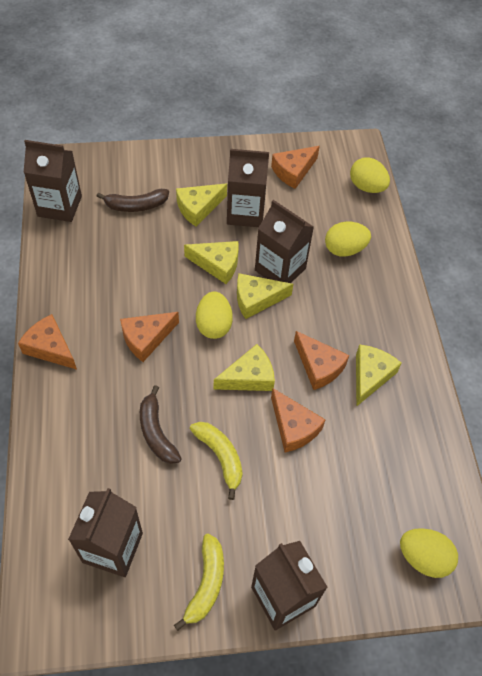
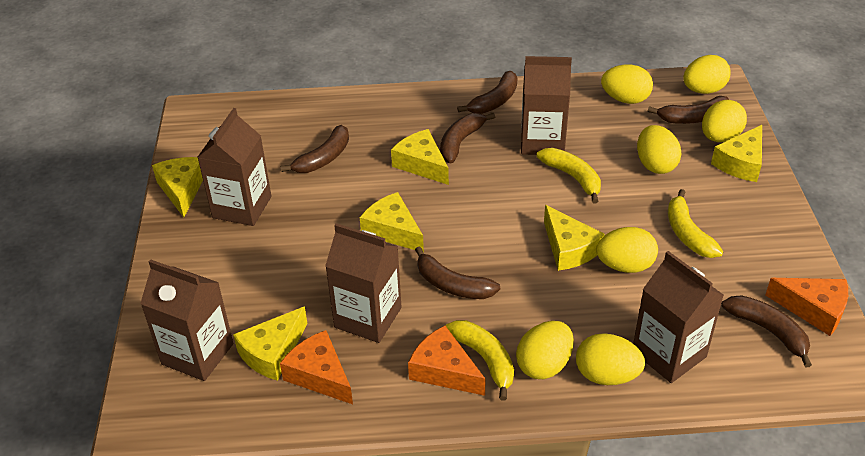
brown banana: [97,189,169,212] [140,385,182,464] = 2 -> [280,125,349,173] [415,246,500,299] [440,113,495,163] [457,71,517,114] [648,96,729,124] [722,295,812,368] = 6
orange cheese: [18,314,77,370] [120,312,179,362] [271,146,320,189] [271,388,325,452] [294,331,349,390] = 5 -> [280,330,353,404] [408,326,486,396] [765,278,848,336] = 3
yellow banana: [174,534,224,631] [190,422,243,500] = 2 -> [446,320,514,401] [537,148,601,203] [668,189,723,258] = 3
yellow cheese: [176,183,227,227] [184,241,239,284] [214,344,275,391] [237,273,293,319] [356,345,401,407] = 5 -> [152,157,203,217] [233,306,308,381] [360,192,424,253] [391,129,449,185] [544,205,604,271] [711,125,762,182] = 6
yellow egg: [196,291,233,339] [325,222,371,257] [350,157,390,193] [400,528,458,578] = 4 -> [516,321,574,379] [576,333,645,385] [596,227,658,273] [601,65,653,104] [637,125,682,174] [683,55,731,94] [702,100,747,142] = 7

